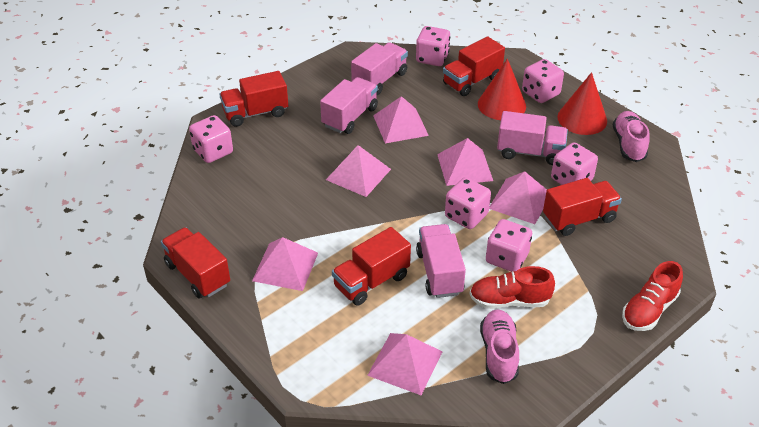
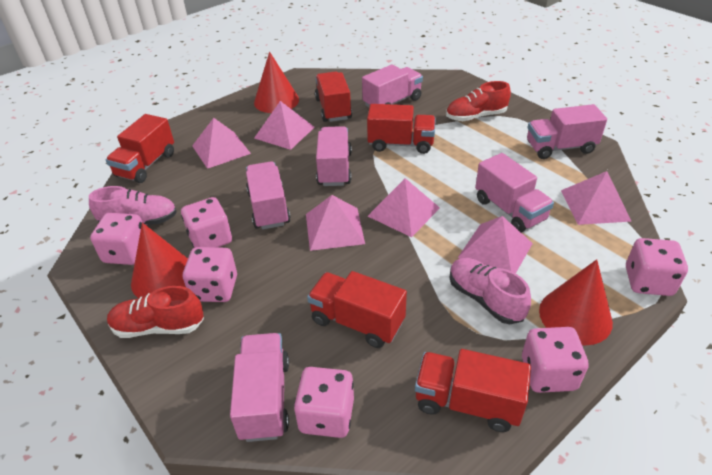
pink truck: [320,77,378,134] [351,42,408,95] [416,224,466,298] [497,111,568,165] = 4 -> [230,333,289,442] [246,161,291,230] [316,126,352,186] [362,64,423,107] [475,153,554,233] [527,104,607,159] = 6
red cone: [478,59,526,120] [557,72,607,135] = 2 -> [131,223,188,298] [254,52,299,113] [539,259,613,345] = 3

